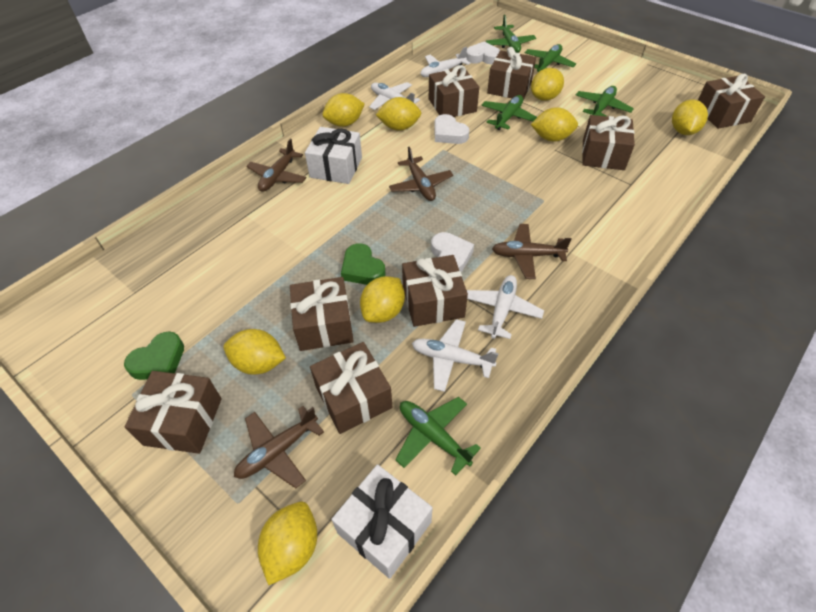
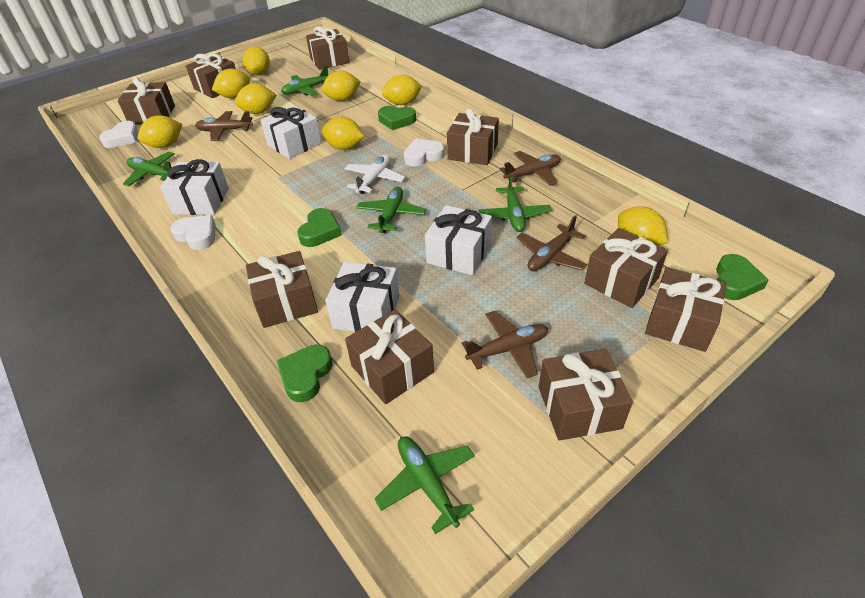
brown gift: [124,371,222,454] [290,277,354,351] [310,342,392,434] [402,255,468,327] [429,65,479,117] [487,47,536,100] [582,115,635,170] [698,74,765,129] = 8 -> [118,77,175,125] [186,54,236,98] [246,251,318,328] [306,26,350,70] [345,309,434,404] [447,108,499,165] [539,349,633,441] [584,228,668,308] [645,267,727,352] = 9
green heart: [124,331,184,380] [341,243,385,285] = 2 -> [277,345,333,402] [297,208,342,247] [378,106,416,130] [716,254,769,300] = 4
white gift: [305,127,362,184] [331,464,433,579] = 2 -> [160,159,229,215] [261,105,322,159] [325,262,400,332] [425,205,492,275] = 4
white plane: [369,82,420,110] [412,319,499,392] [421,47,470,77] [467,275,544,339] = 4 -> [344,154,405,194] = 1

